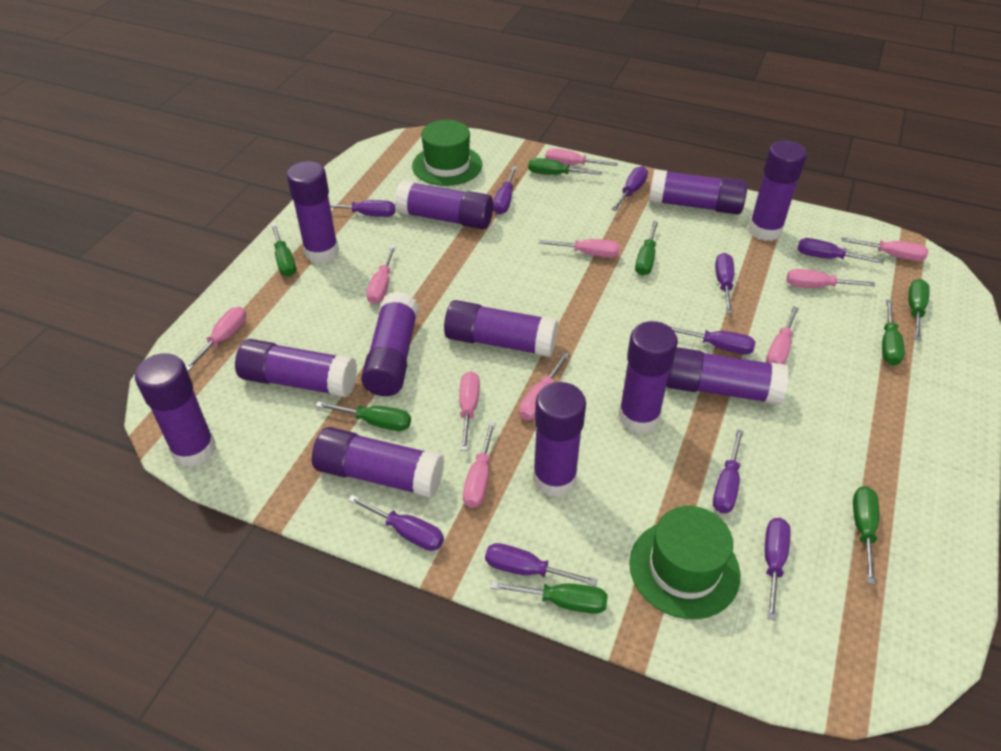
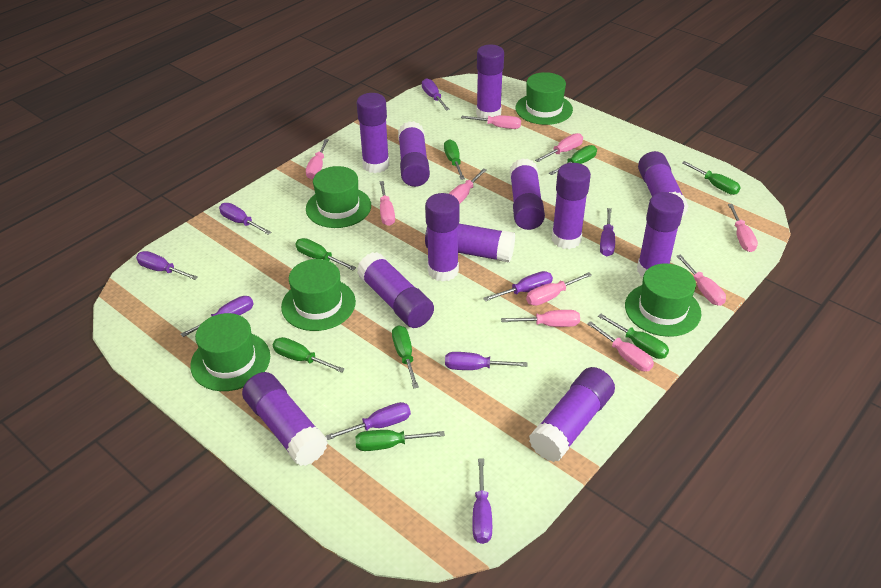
green hat: [412,120,482,186] [629,506,741,619] = 2 -> [190,313,270,391] [281,259,356,331] [306,166,371,228] [516,72,573,125] [625,263,701,337] = 5
purple screwdriver: [330,200,396,217] [348,495,444,551] [485,543,598,586] [493,166,517,215] [612,166,648,211] [669,326,756,354] [713,429,744,513] [715,253,734,314] [765,518,791,621] [798,238,884,264] = 10 -> [136,251,198,280] [181,296,254,337] [219,203,272,235] [326,402,411,440] [422,78,450,111] [445,352,528,370] [472,459,492,544] [483,271,553,301] [600,208,615,257] = 9

